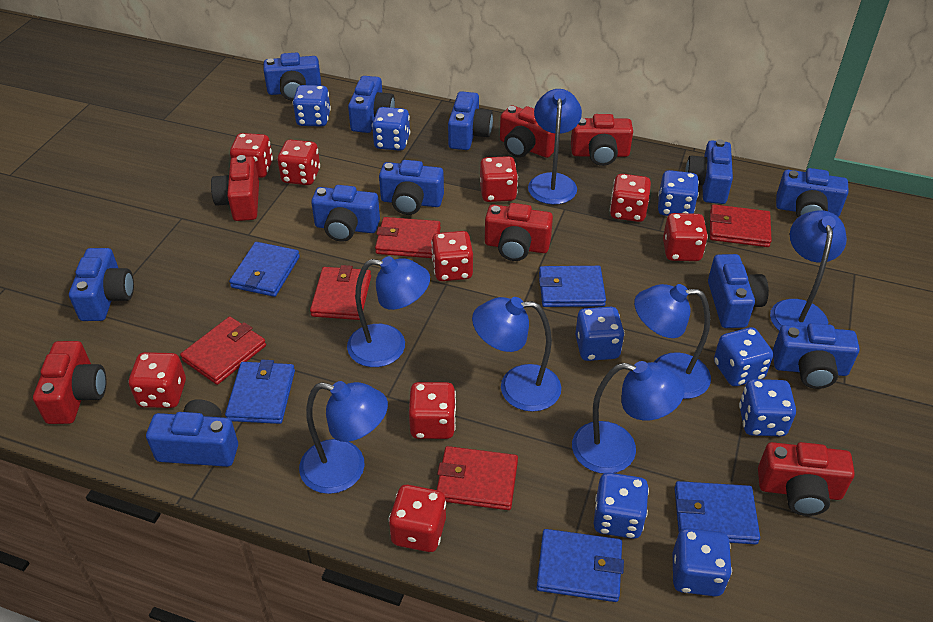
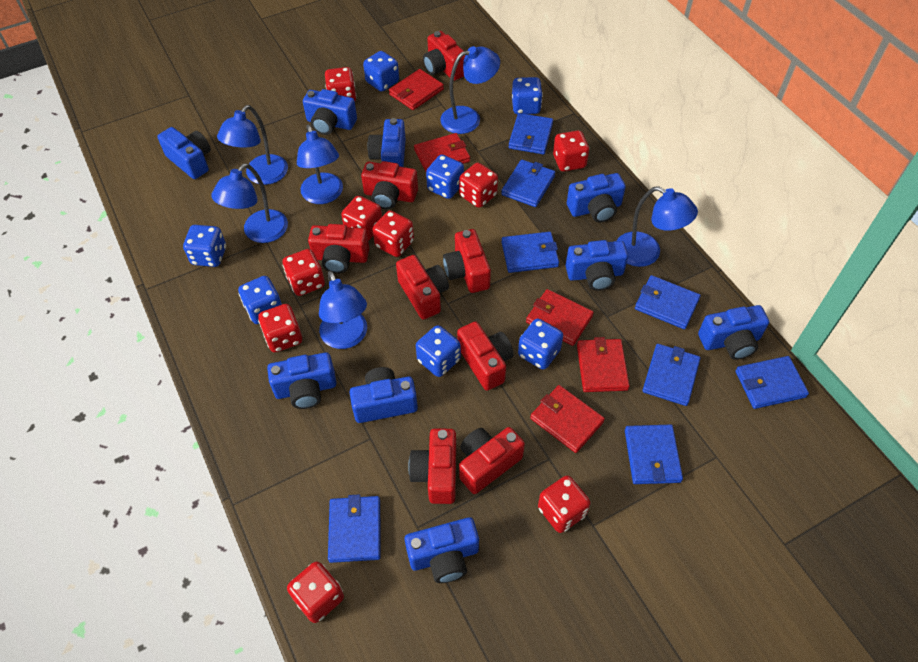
blue camera: [69,248,134,321] [146,399,238,467] [263,52,321,101] [311,185,380,242] [348,76,395,133] [379,160,444,215] [448,91,493,150] [685,139,733,204] [708,254,769,328] [772,323,859,389] [776,168,849,217] = 11 -> [157,127,211,179] [267,352,336,409] [303,89,357,135] [349,367,418,423] [367,118,406,167] [405,517,479,583] [566,240,628,291] [567,173,626,223] [698,305,769,360] = 9
blue dice: [293,85,331,127] [372,107,410,151] [575,307,625,361] [594,473,649,539] [658,170,699,216] [673,528,732,596] [714,327,773,386] [739,379,796,436] = 8 -> [183,225,226,267] [238,276,282,324] [363,51,399,92] [416,325,461,377] [426,155,464,199] [512,77,543,114] [518,319,563,370] = 7
blue lamp: [299,381,388,494] [347,256,430,367] [472,297,561,412] [528,89,582,205] [572,361,685,474] [634,284,711,399] [770,210,847,330] = 7 -> [211,163,288,243] [217,105,288,185] [297,125,343,204] [319,271,367,349] [440,46,500,134] [617,186,698,267] = 6
blue wallet: [225,360,295,424] [229,242,300,297] [536,529,624,602] [539,266,606,307] [674,481,760,544] = 5 -> [328,494,381,563] [501,159,555,207] [502,232,559,273] [509,113,553,154] [625,424,683,484] [635,275,701,329] [642,344,701,406] [735,356,809,409] = 8
red camera: [33,341,106,424] [211,155,259,221] [485,203,553,261] [500,105,555,158] [571,114,633,166] [758,442,855,516] = 6 -> [308,224,369,273] [361,161,418,209] [396,255,449,320] [408,429,456,504] [423,31,466,81] [443,229,491,293] [457,322,514,391] [459,427,525,494] = 8

